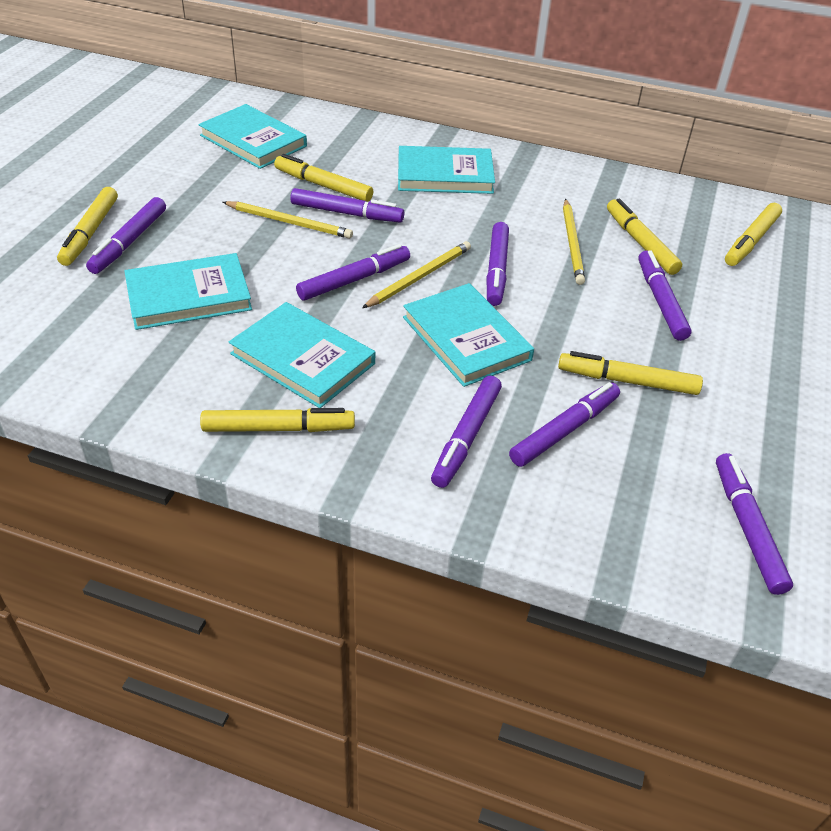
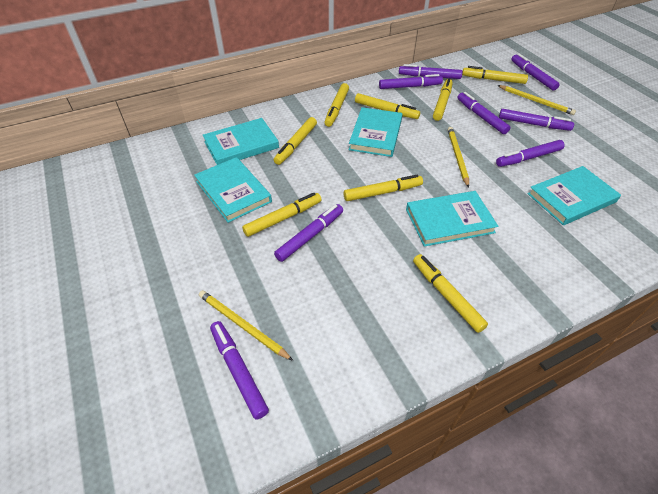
yellow marker: [57,187,118,266] [200,408,355,432] [274,154,373,202] [558,351,703,395] [607,199,682,275] [725,203,782,266] = 6 -> [242,193,322,237] [274,117,317,165] [324,83,349,127] [344,175,423,201] [355,93,420,119] [413,254,488,333] [433,78,453,121] [462,66,528,84] = 8

